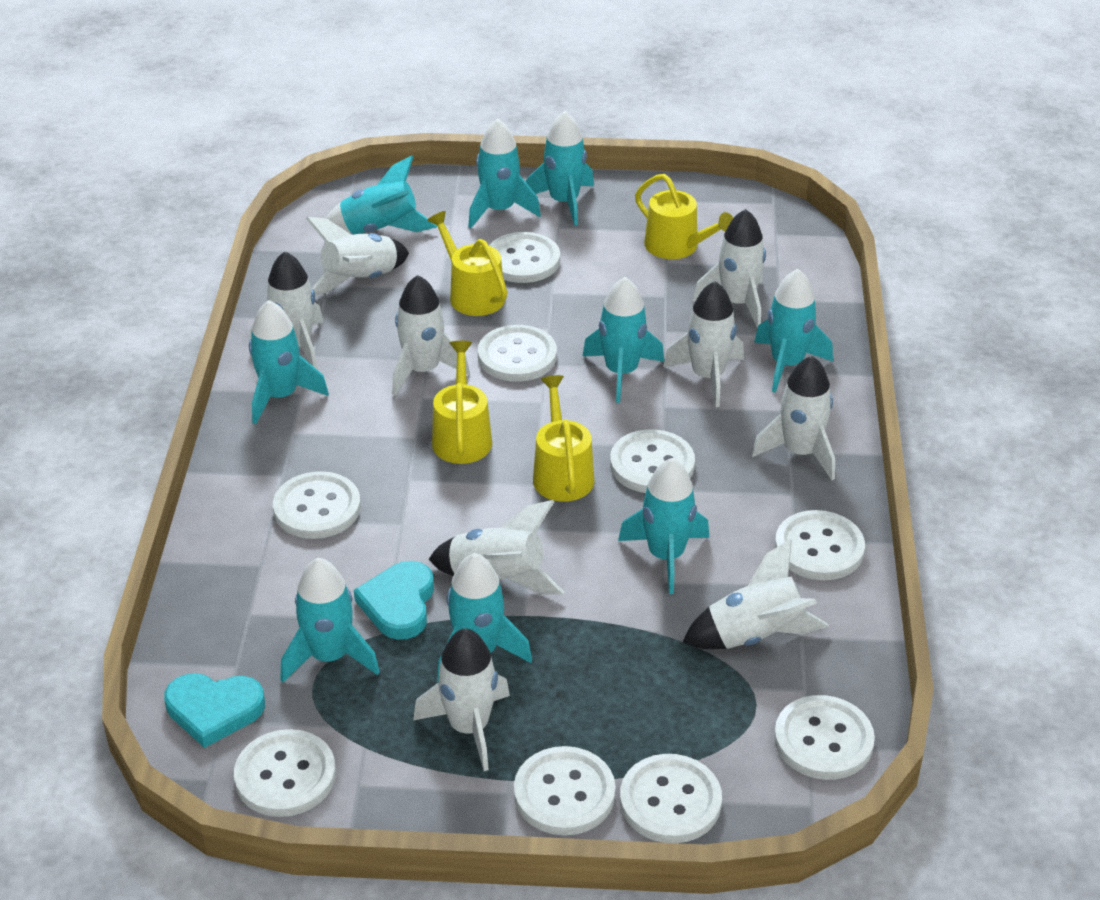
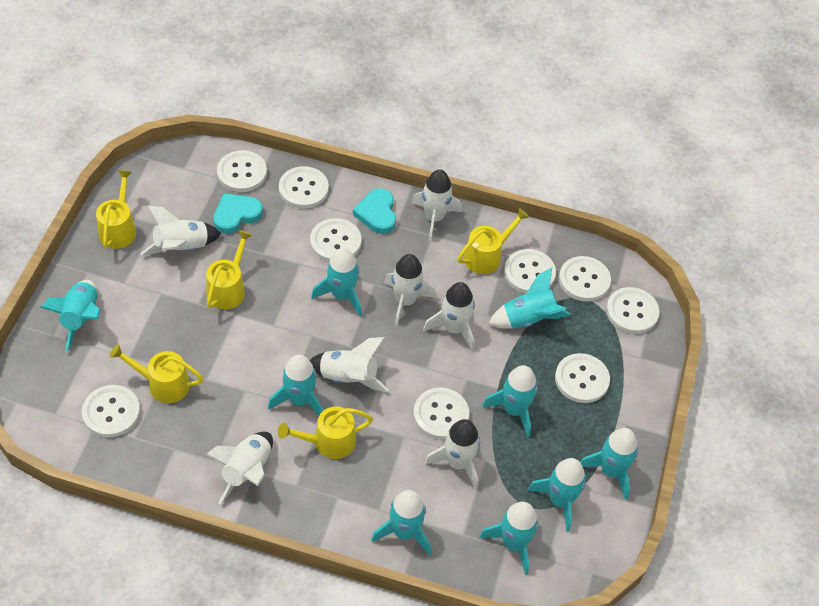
white rocket: [250,251,323,370] [306,217,409,295] [392,275,470,396] [413,628,510,771] [429,500,564,595] [663,281,744,407] [682,539,829,649] [693,209,766,328] [751,356,835,480] = 9 -> [140,205,221,255] [205,432,273,505] [309,337,389,392] [384,254,436,326] [411,170,462,241] [423,282,475,351] [425,419,480,490] = 7
yellow watering can: [427,211,507,316] [432,341,492,464] [533,375,594,502] [635,174,733,259] = 4 -> [96,170,136,249] [110,344,204,403] [206,230,252,310] [278,406,373,459] [457,208,530,274] = 5

